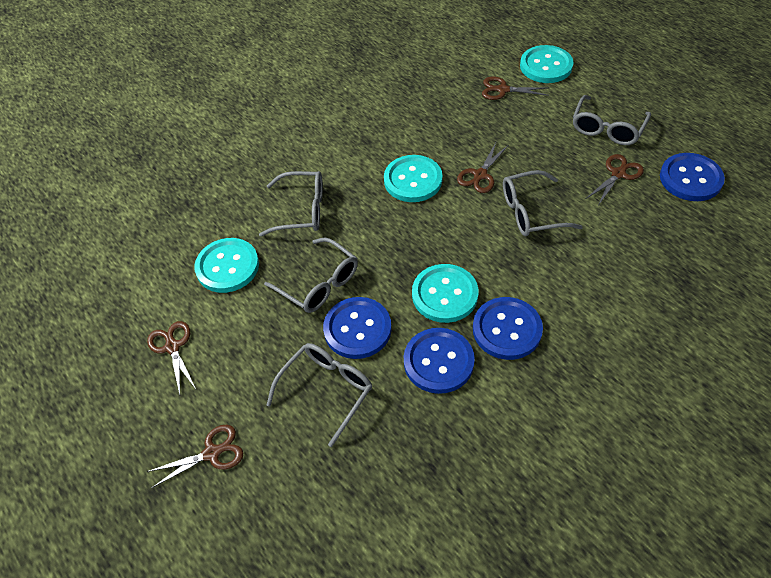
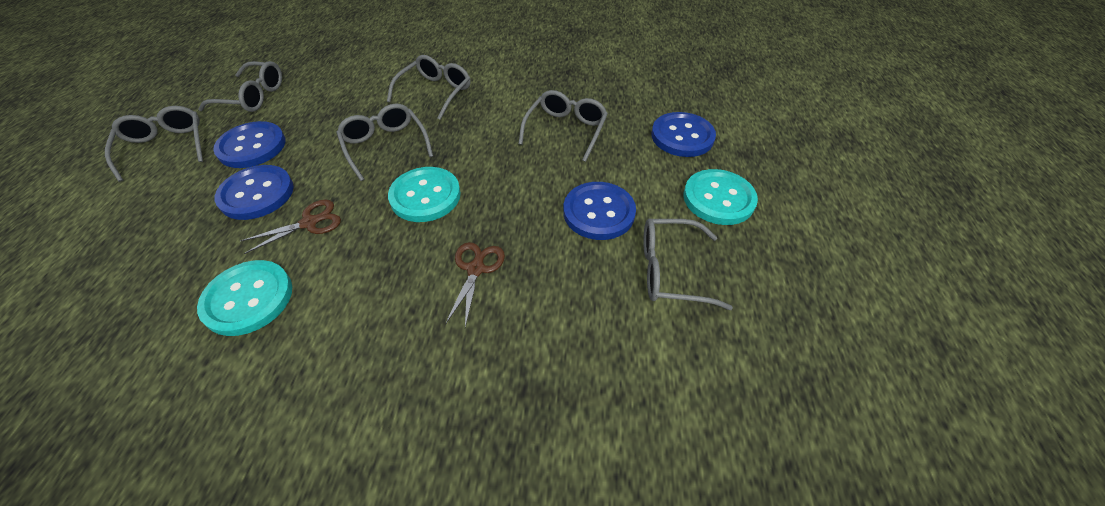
brown scissors: [147,321,196,395] [147,425,243,488] [457,143,508,193] [482,77,549,100] [587,154,644,204] = 5 -> [240,200,341,254] [445,242,505,327] = 2
grey glasses: [259,171,323,237] [264,237,358,313] [266,343,372,447] [503,170,583,236] [573,95,651,145] = 5 -> [105,106,203,182] [199,61,282,112] [336,103,433,181] [387,55,471,120] [519,90,608,162] [643,218,733,310] = 6
turquoise button: [194,238,259,293] [384,155,443,202] [412,264,478,323] [520,45,574,83] = 4 -> [197,260,292,336] [388,167,461,222] [683,169,758,225] = 3

